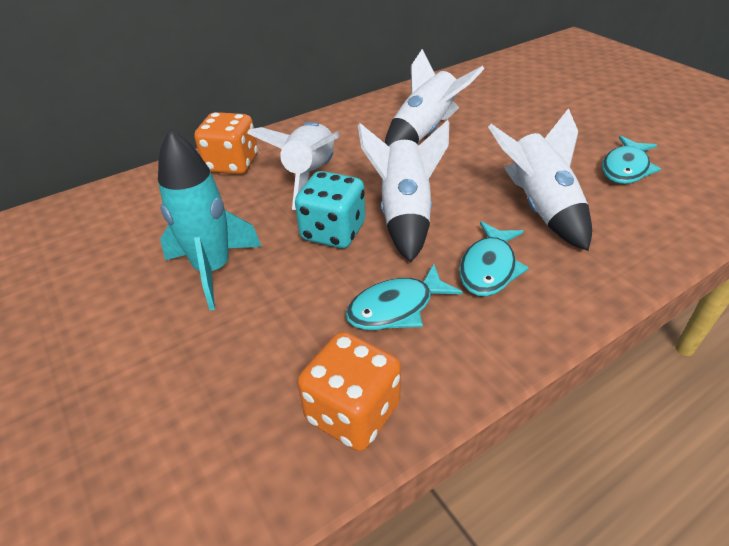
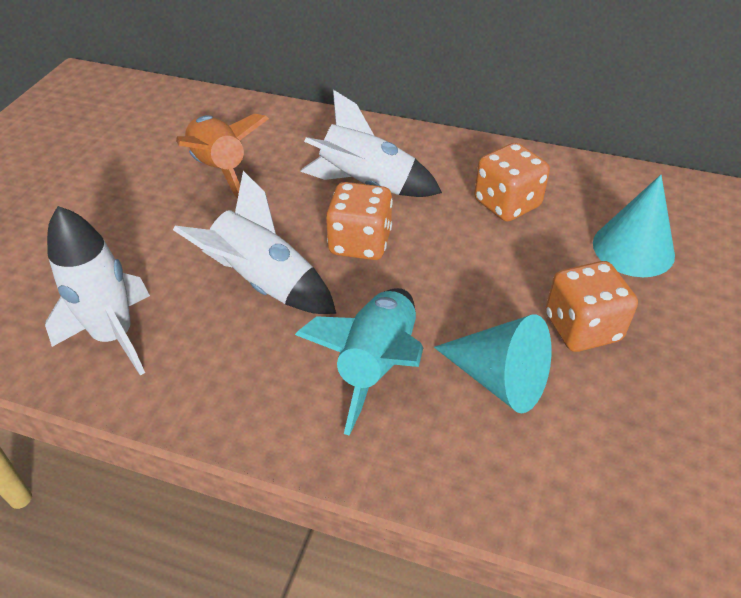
orange dice: [194,112,258,174] [297,331,401,451] = 2 -> [326,182,393,260] [474,143,550,222] [545,261,638,352] = 3
orange rocket: none = 0 -> [176,114,269,199] = 1
turquoise cone: none = 0 -> [434,314,551,413] [593,175,675,277] = 2
turquoise dice: [295,171,365,248] = 1 -> none = 0
turquoise fish: [346,264,463,330] [459,221,529,296] [602,136,661,184] = 3 -> none = 0
white rocket: [247,122,340,210] [358,120,449,263] [385,49,484,146] [488,108,592,251] = 4 -> [45,206,150,376] [173,171,336,314] [300,90,442,197] = 3

